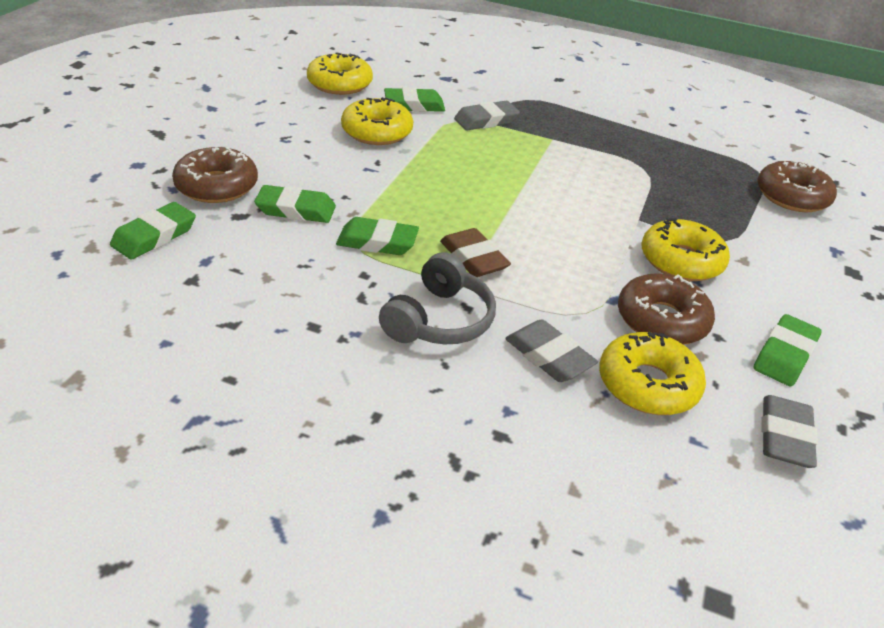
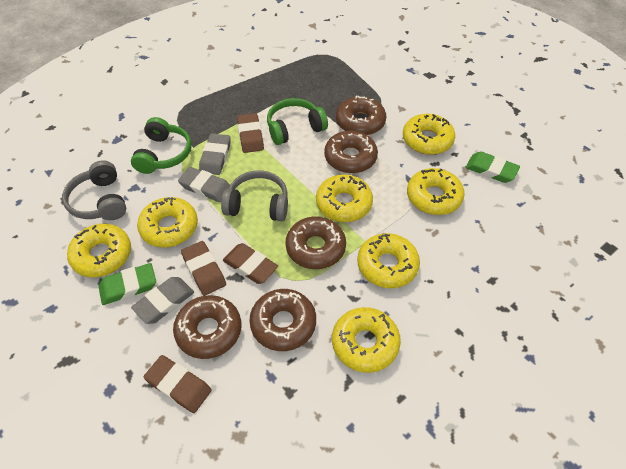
brown donut: [172,147,258,203] [618,273,715,345] [758,160,837,212] = 3 -> [173,295,241,359] [249,289,316,351] [286,217,346,269] [324,131,378,173] [336,96,386,135] = 5
brown eraser: [440,228,511,277] = 1 -> [144,355,212,413] [181,241,226,296] [223,243,278,284] [237,113,264,153] = 4
green eraser: [110,202,196,260] [254,185,336,223] [336,217,419,255] [384,87,445,112] [753,314,822,386] = 5 -> [98,263,156,305] [466,151,520,183] = 2
green headphones: none = 0 -> [131,117,192,174] [267,98,328,145] = 2
grey headphones: [379,252,496,344] = 1 -> [62,160,126,220] [221,170,288,221] = 2
yellow donut: [307,52,373,95] [341,97,413,145] [599,332,706,415] [641,218,730,281] = 4 -> [67,224,131,277] [137,197,198,248] [316,174,373,222] [332,307,401,373] [357,233,420,288] [403,114,455,155] [407,168,465,215] = 7

